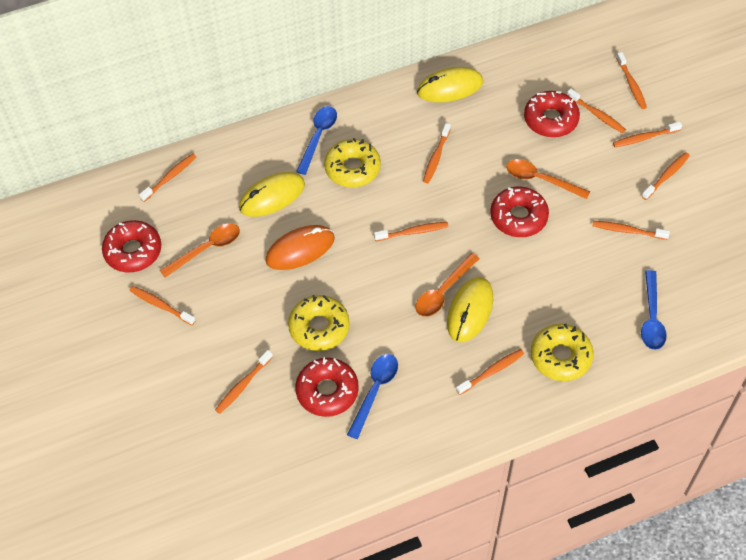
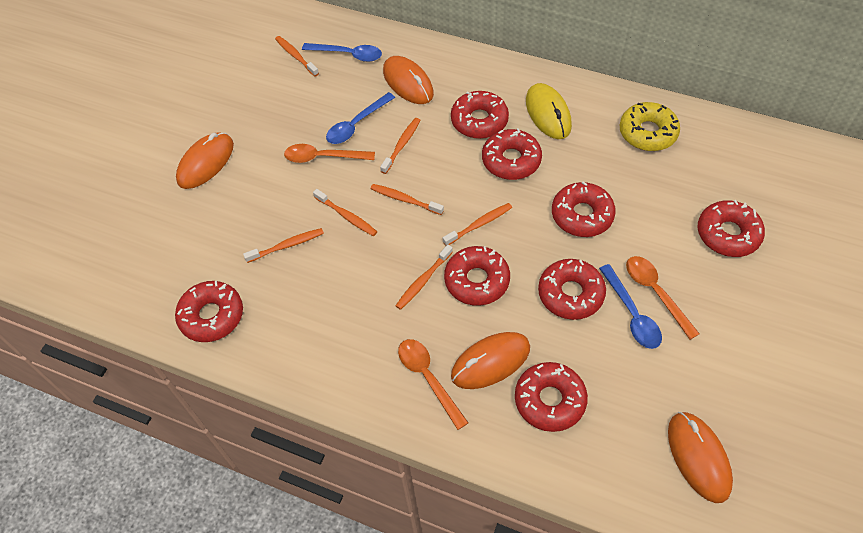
orange mouse: [266,225,335,270] = 1 -> [176,132,234,189] [383,56,434,104] [451,332,530,389] [668,412,733,503] = 4
orange toothbrush: [129,286,196,325] [139,153,196,202] [215,350,273,414] [374,222,449,241] [423,123,451,183] [456,349,524,395] [567,89,626,133] [592,221,670,240] [613,122,682,147] [616,52,647,109] [642,152,690,200] = 11 -> [243,228,324,263] [275,36,319,77] [313,189,377,236] [371,184,444,215] [380,118,420,174] [395,245,453,310] [443,203,512,246] = 7
red donut: [102,220,161,272] [295,357,359,417] [490,187,549,237] [524,91,580,137] = 4 -> [175,281,243,342] [444,246,510,306] [451,91,509,139] [482,128,542,180] [515,362,588,432] [538,259,606,320] [552,182,616,237] [698,200,765,257] = 8
yellow donut: [288,295,350,351] [324,138,381,187] [531,324,594,381] = 3 -> [620,102,680,151] = 1
yellow mouse: [239,172,305,217] [417,67,483,102] [447,277,493,342] = 3 -> [526,83,572,139] = 1

